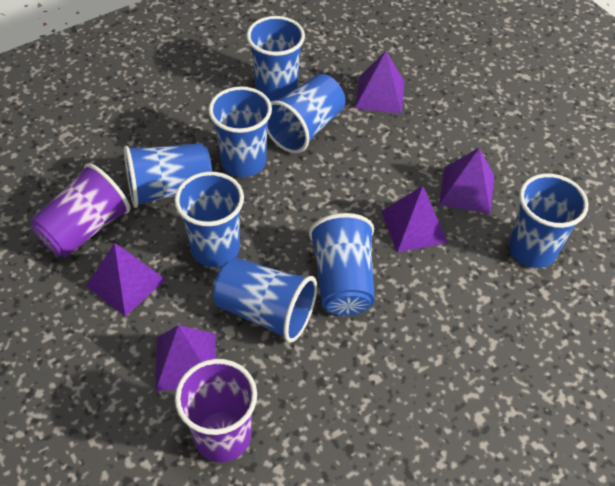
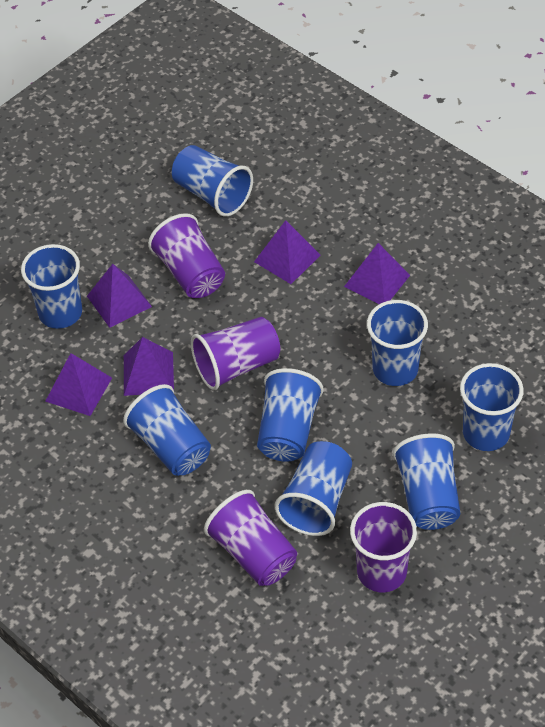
purple cup: [30,163,130,258] [175,359,257,462] = 2 -> [148,213,225,298] [191,317,280,390] [204,490,297,586] [350,502,417,592] = 4

